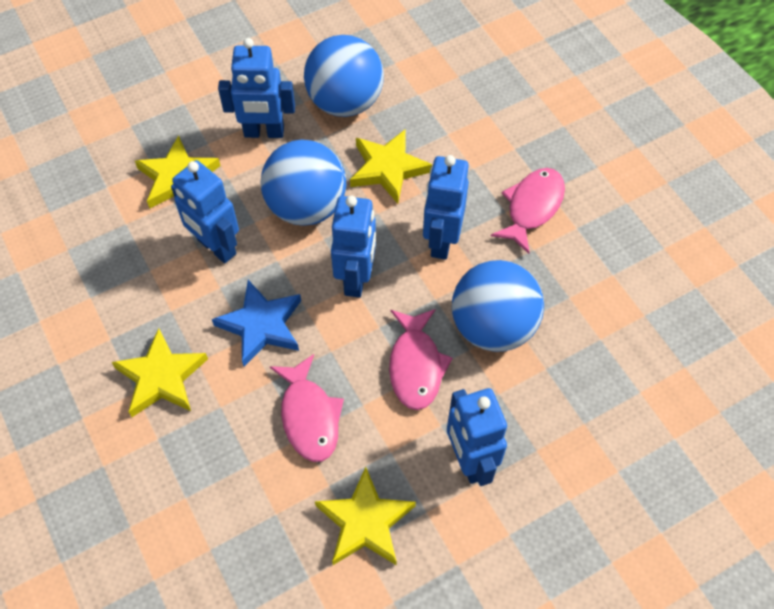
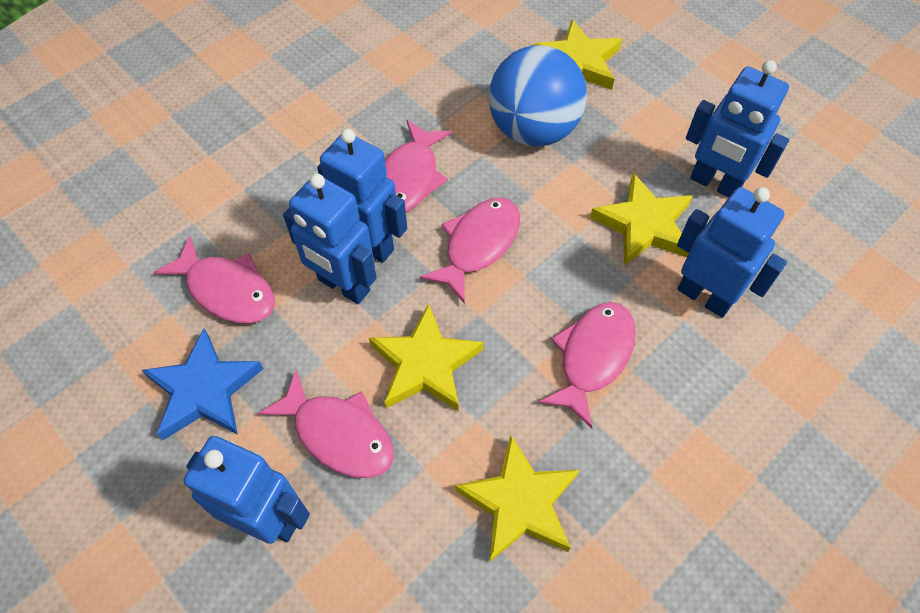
blue ball: [261,140,346,226] [304,35,384,117] [452,260,544,352] = 3 -> [489,45,587,147] = 1
pink fish: [269,354,344,462] [389,309,453,410] [491,168,565,254] = 3 -> [153,236,275,323] [258,370,394,478] [385,120,452,213] [420,198,520,304] [538,302,636,429] = 5

